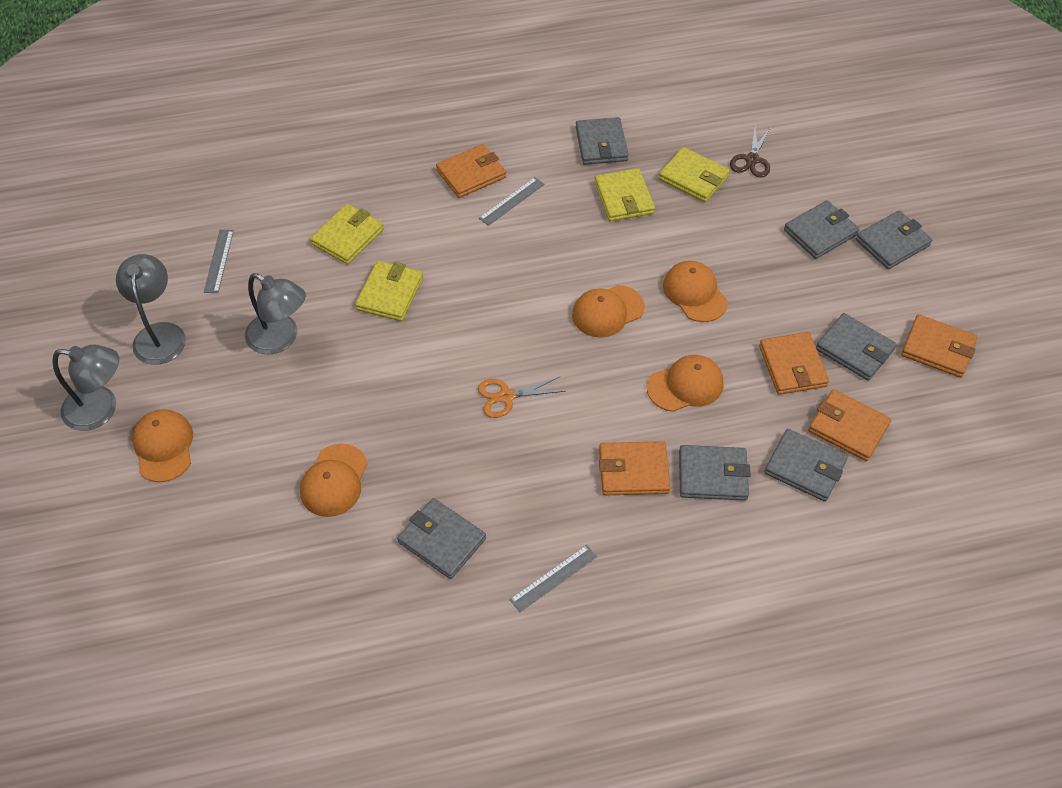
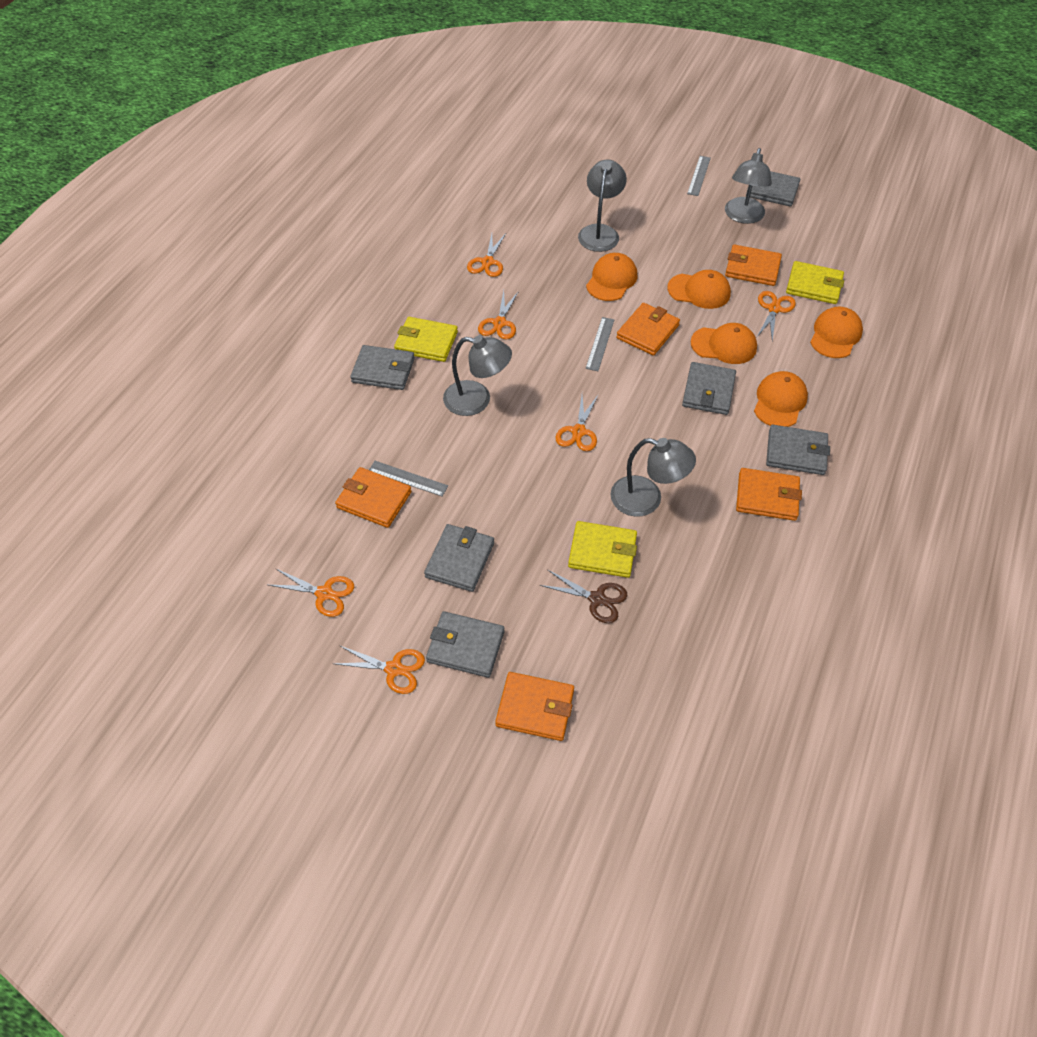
grey lamp: [52,345,119,431] [116,254,186,365] [245,273,306,355] = 3 -> [443,335,512,416] [578,160,627,252] [611,438,696,517] [725,148,772,224] = 4
grey wallet: [397,498,486,579] [576,117,629,165] [679,445,750,501] [764,429,848,502] [784,200,860,259] [816,313,896,381] [856,210,932,269] = 7 -> [350,345,415,390] [424,524,494,592] [426,611,505,678] [682,362,736,415] [746,171,800,207] [766,425,830,475] = 6
orange scissors: [478,376,566,418] = 1 -> [269,568,354,617] [333,645,425,694] [467,234,506,277] [478,291,519,340] [555,394,599,451] [757,291,796,341] = 6
yellow wallet: [310,204,384,265] [355,261,423,321] [595,168,655,222] [659,147,730,202] = 4 -> [394,317,458,362] [568,521,637,578] [786,261,844,304] = 3

